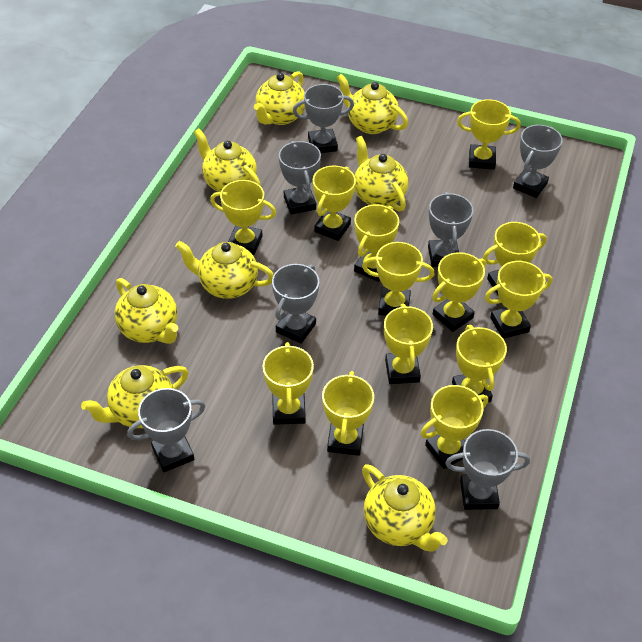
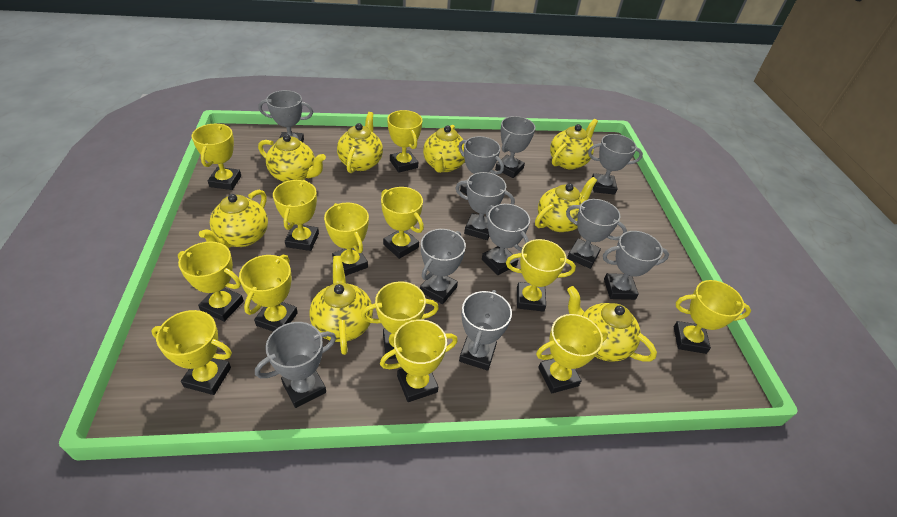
grey trophy: [127,388,205,472] [272,264,319,344] [279,141,321,214] [293,84,354,153] [428,192,474,267] [446,429,530,510] [513,125,563,198] = 7 -> [255,322,336,408] [258,90,313,142] [420,229,466,304] [455,172,515,240] [458,136,504,195] [459,290,512,371] [482,204,530,275] [495,116,535,178] [566,199,627,269] [588,134,643,195] [603,231,669,300] = 11

